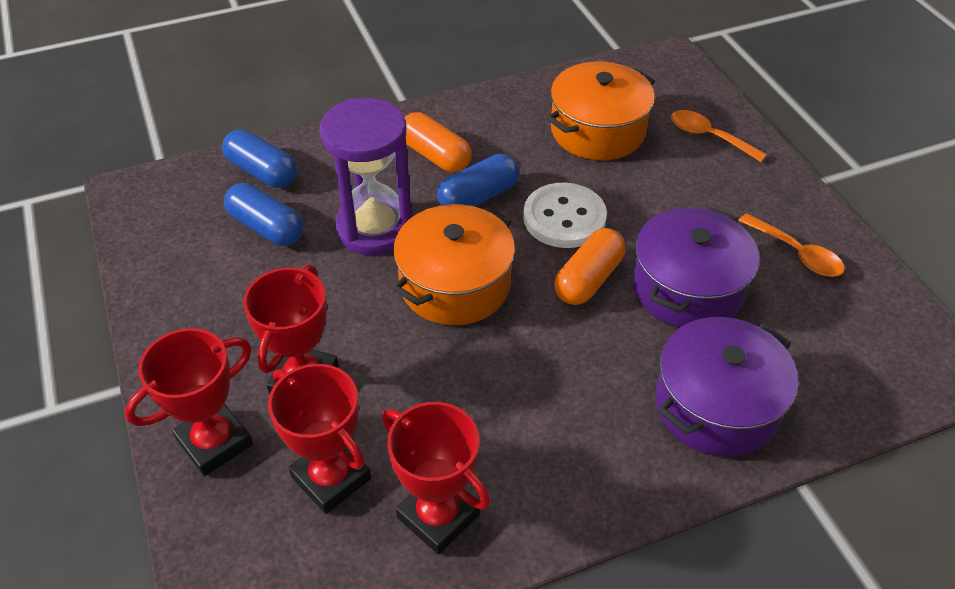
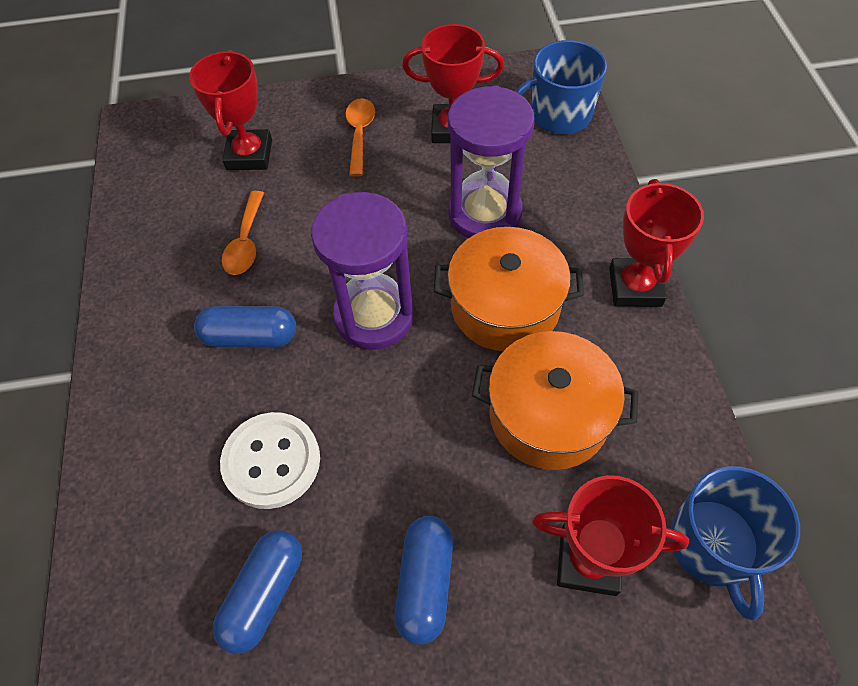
blue mug: none = 0 -> [515,40,607,134] [670,466,800,620] = 2
orange capsule: [404,112,471,172] [554,228,625,305] = 2 -> none = 0
purple hourglass: [320,98,413,255] = 1 -> [311,192,414,350] [448,85,535,238] = 2
purple pot: [632,207,759,328] [655,317,798,457] = 2 -> none = 0

